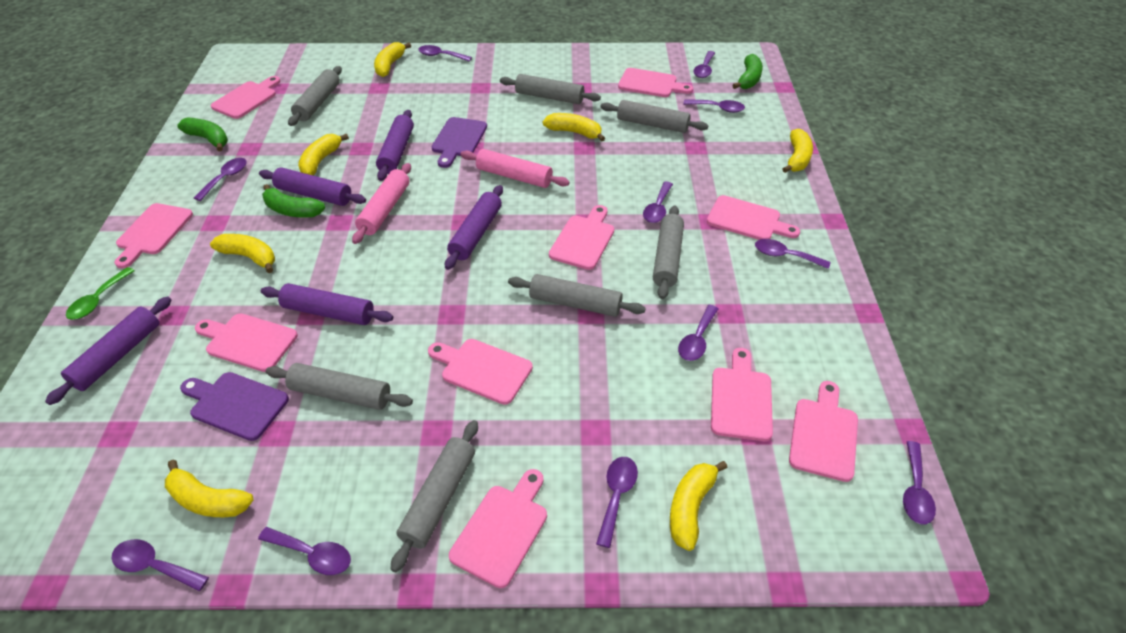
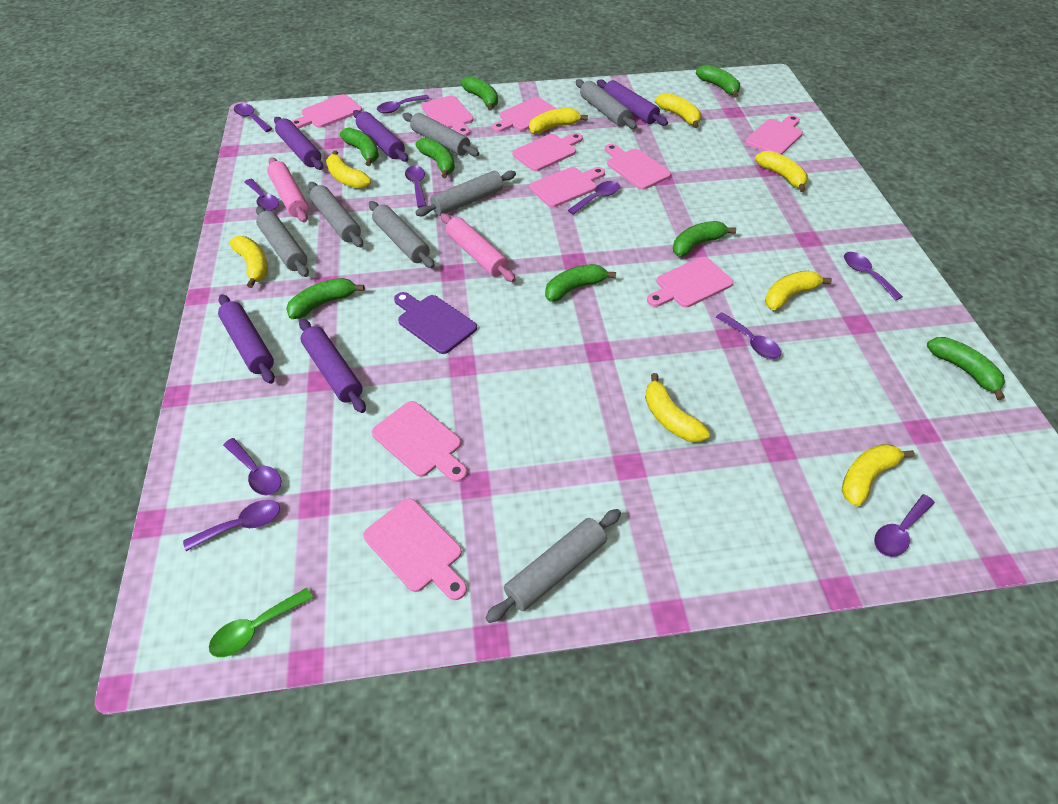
green banana: [177,118,228,151] [262,184,325,218] [732,54,763,89] = 3 -> [286,278,365,319] [340,127,379,166] [416,138,455,178] [461,76,498,111] [545,264,616,302] [673,221,736,256] [696,65,740,97] [927,337,1005,400] = 8
purple cutting board: [180,372,289,441] [432,117,487,168] = 2 -> [394,292,477,354] = 1
purple spoon: [111,539,209,591] [194,158,247,201] [258,527,351,575] [418,45,472,62] [596,457,638,548] [643,182,673,223] [678,305,718,361] [683,99,745,113] [693,51,715,78] [755,239,830,269] [903,441,936,525] = 11 -> [183,500,280,551] [223,438,281,496] [234,103,272,132] [244,179,279,211] [377,95,430,114] [405,166,427,208] [568,181,620,215] [716,312,781,359] [844,252,903,301] [874,494,935,557] = 10
yellow banana: [165,460,254,517] [210,234,275,273] [298,133,349,175] [374,42,411,77] [543,113,605,141] [670,461,728,551] [783,129,813,173] = 7 -> [230,236,268,288] [326,150,371,189] [529,108,588,134] [645,373,710,442] [655,93,701,128] [755,151,808,192] [765,271,832,310] [842,444,915,507] = 8

